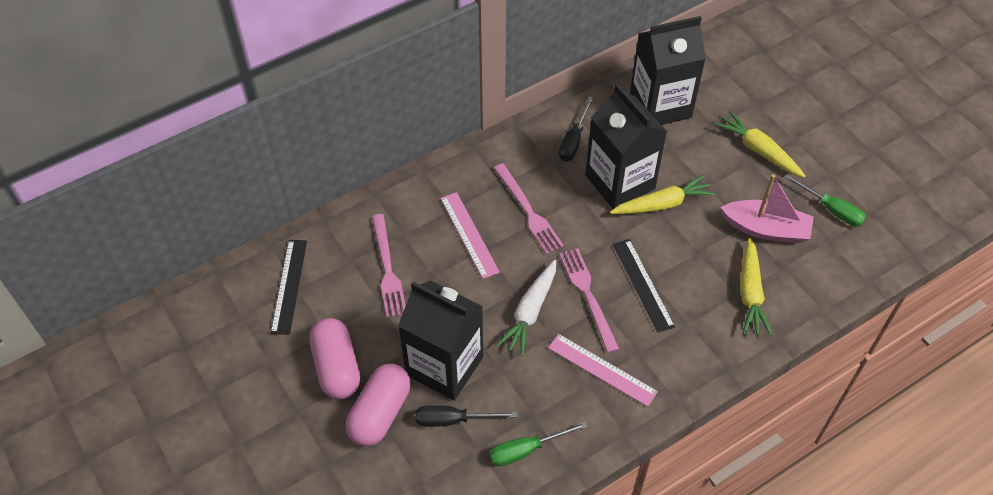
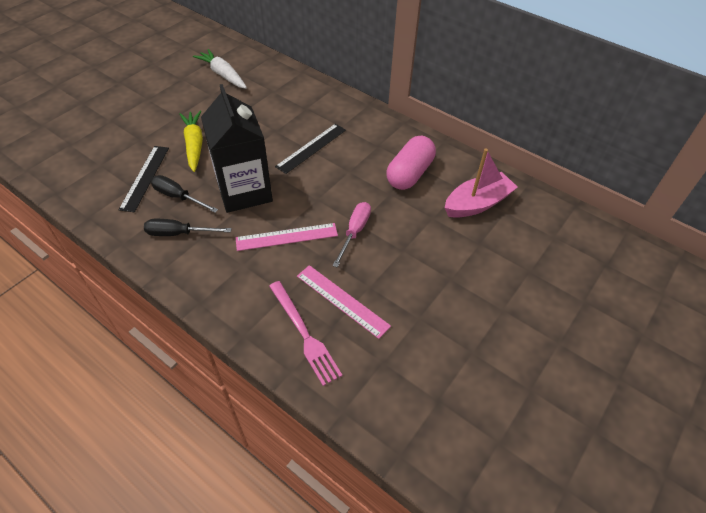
black carton: [398,281,483,400] [585,83,667,209] [630,16,706,125] = 3 -> [201,84,273,213] = 1
green screwdriver: [489,422,588,466] [784,174,866,227] = 2 -> none = 0
pink capsule: [309,318,360,399] [346,363,411,446] = 2 -> [386,136,436,190] = 1
pink fork: [372,214,406,318] [494,163,564,254] [559,248,619,353] = 3 -> [269,281,343,386] = 1
pink screwdriver: none = 0 -> [332,202,371,267] = 1
yellow carrot: [610,175,716,214] [715,111,805,178] [740,237,772,336] = 3 -> [180,111,203,172] = 1

